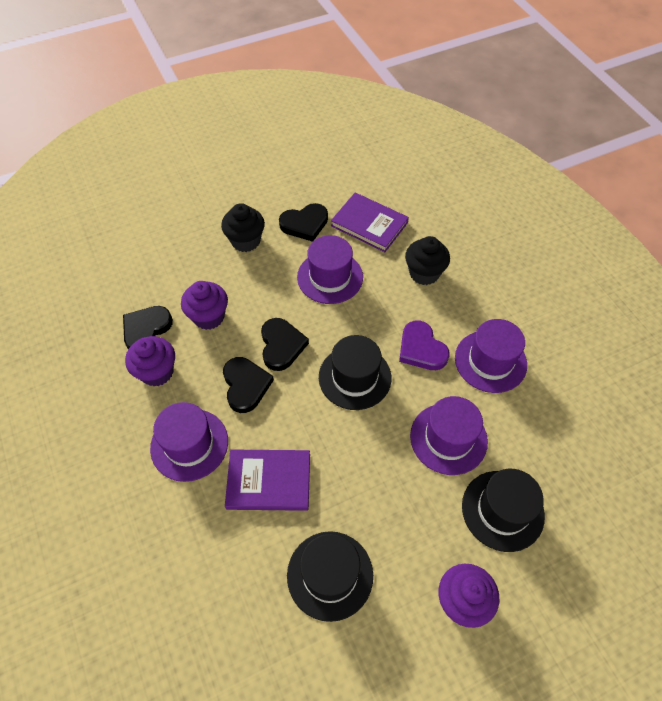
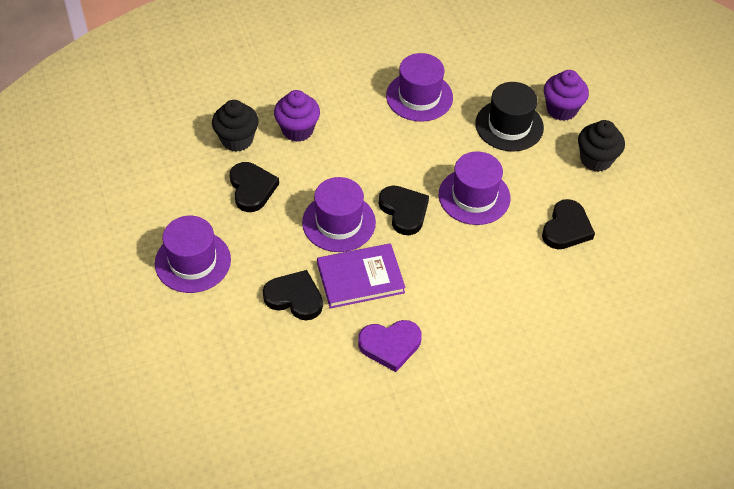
black hat: [287,531,373,622] [319,335,392,410] [462,469,545,552] = 3 -> [475,82,544,151] = 1
purple book: [225,450,310,511] [331,193,409,252] = 2 -> [317,243,406,309] = 1
purple cupcake: [125,336,175,386] [181,281,228,330] [439,564,499,628] = 3 -> [274,90,320,142] [544,70,589,121] = 2

